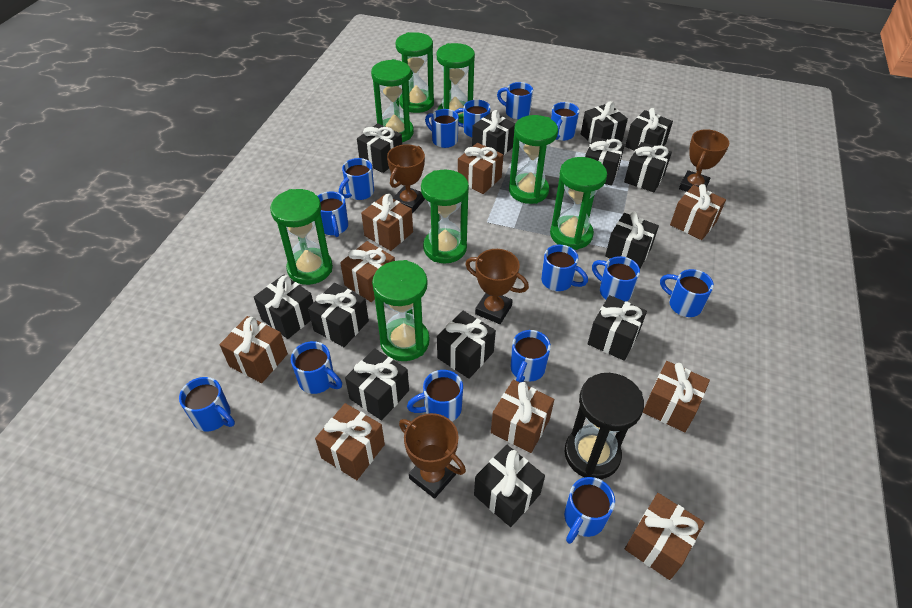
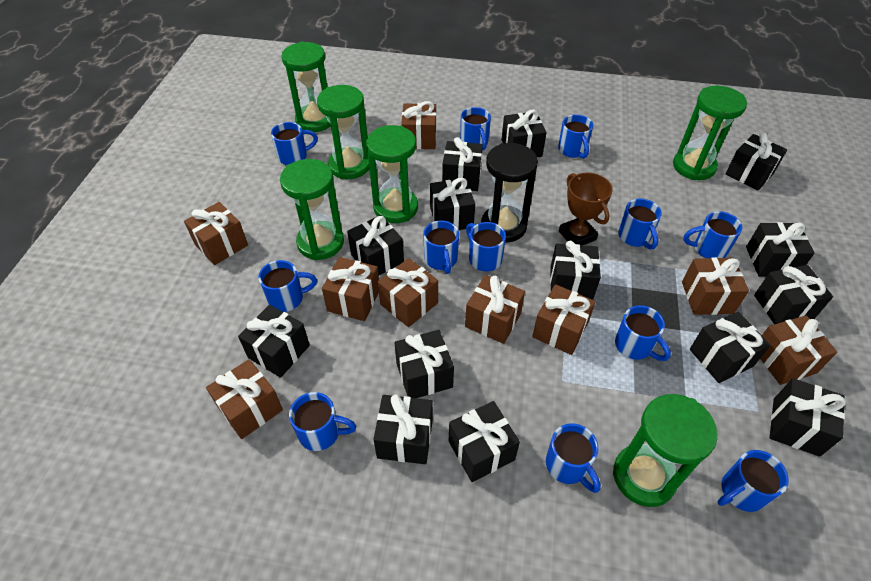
black gift: [254,274,313,339] [308,283,369,347] [345,348,409,421] [357,123,402,173] [437,311,496,379] [472,110,516,155] [474,445,545,527] [581,101,628,143] [585,137,625,186] [588,295,647,361] [605,212,659,268] [624,142,672,192] [625,108,673,151] = 13 -> [238,305,310,378] [347,215,404,275] [373,395,433,464] [394,330,454,398] [430,178,475,230] [442,137,483,191] [449,401,520,482] [501,110,547,157] [550,241,601,300] [690,312,771,383] [725,133,787,190] [746,222,815,277] [754,265,833,324] [769,378,846,457] = 14
blue mug: [179,377,235,431] [291,341,342,394] [318,191,348,237] [339,158,374,200] [407,370,463,422] [425,109,459,148] [455,100,491,137] [497,82,533,120] [510,330,551,382] [541,245,588,291] [551,102,579,141] [564,477,615,544] [592,256,640,301] [660,269,714,317] = 14 -> [258,260,317,312] [271,122,318,165] [289,392,356,451] [423,220,459,274] [460,107,491,151] [466,222,506,271] [546,423,601,493] [558,114,593,159] [615,305,671,361] [618,199,662,249] [683,211,742,258] [718,450,789,512] = 12
brown trophy: [387,144,425,213] [399,413,466,499] [465,249,529,324] [679,129,730,192] = 4 -> [559,172,613,245] = 1
green hourglass: [270,189,333,285] [371,59,414,142] [372,260,430,361] [396,32,434,113] [421,170,469,263] [437,43,475,123] [509,115,558,204] [550,157,607,250] = 8 -> [280,159,344,260] [281,42,331,132] [317,85,369,179] [366,125,418,223] [613,394,718,507] [673,86,747,180] = 6

